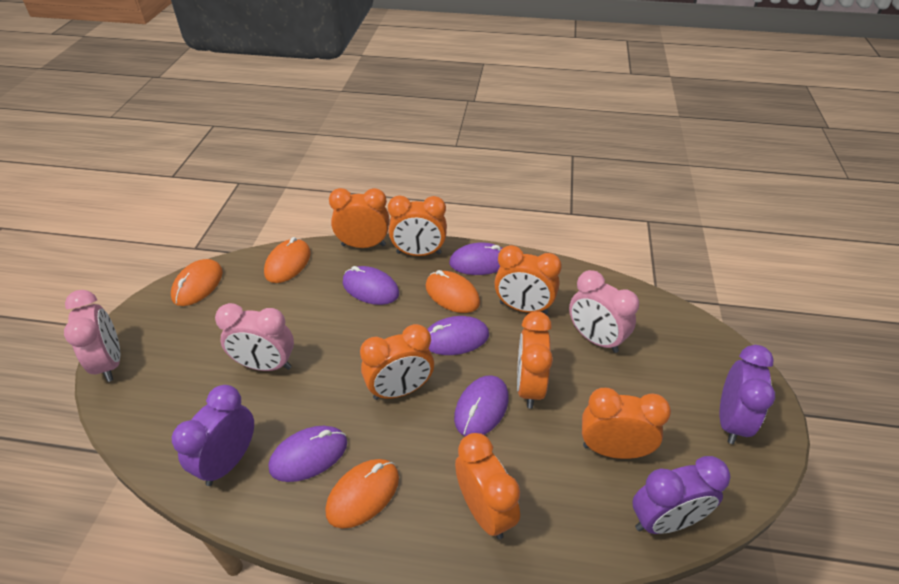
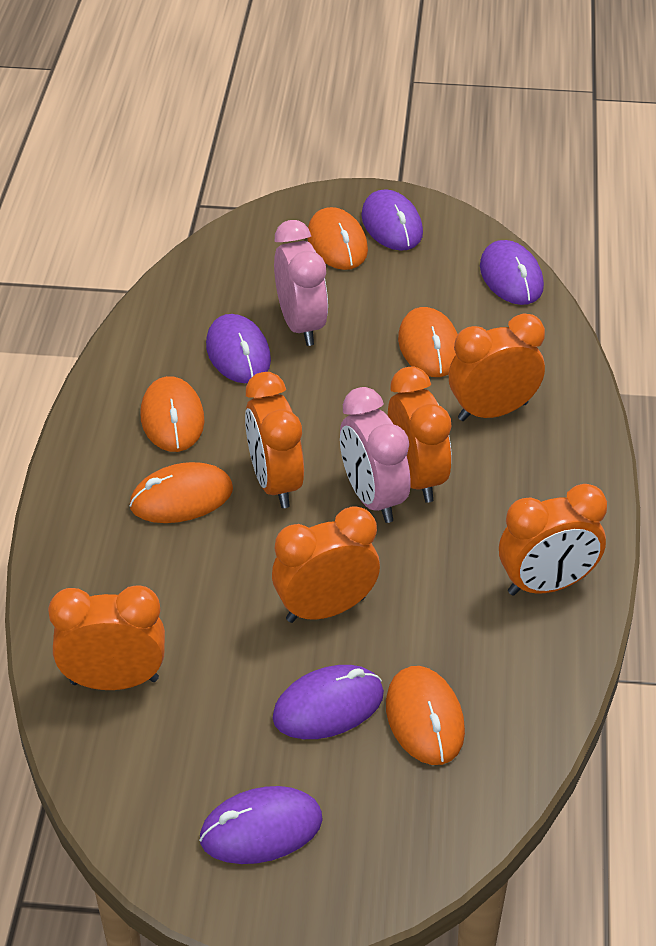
orange clock: [329,188,389,248] [360,324,434,400] [388,195,447,256] [455,433,520,539] [494,245,562,314] [517,311,553,409] [582,388,671,459] = 7 -> [48,585,165,690] [245,372,304,508] [272,506,380,623] [388,367,452,503] [449,313,545,421] [499,484,607,596] = 6
orange mouse: [171,259,223,306] [264,237,311,283] [325,459,399,529] [425,270,480,313] = 4 -> [129,462,233,523] [140,376,205,452] [308,207,368,270] [386,666,465,765] [398,307,458,377] = 5
pink clock: [64,290,120,382] [215,303,294,371] [569,270,639,353] = 3 -> [274,220,328,346] [340,387,411,523] = 2
purple clock: [172,385,254,486] [632,456,731,534] [720,345,775,444] = 3 -> none = 0

